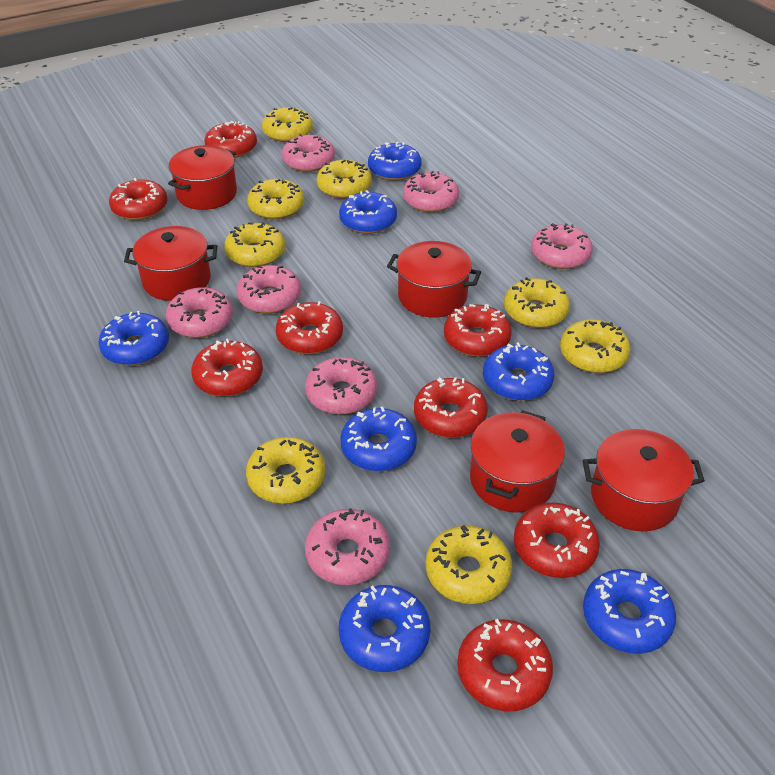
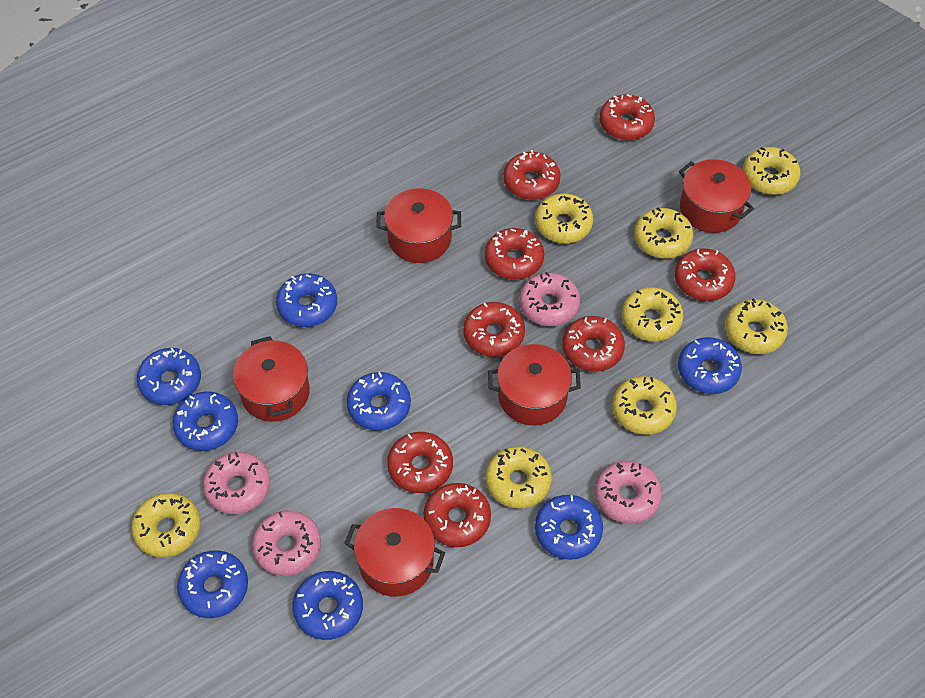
blue donut: [98,311,169,366] [339,190,397,234] [339,585,430,672] [340,406,417,471] [368,142,422,181] [483,342,554,401] [583,569,676,654] = 7 -> [137,348,201,405] [173,391,238,451] [177,550,248,618] [276,273,337,327] [292,571,363,640] [347,372,411,431] [535,495,603,560] [678,337,742,394] = 8
pink donut: [166,287,233,338] [237,265,301,313] [282,134,335,172] [305,357,377,414] [305,508,390,585] [403,171,459,212] [531,223,593,269] = 7 -> [203,452,270,514] [252,510,321,576] [519,272,580,326] [595,461,662,524] = 4

